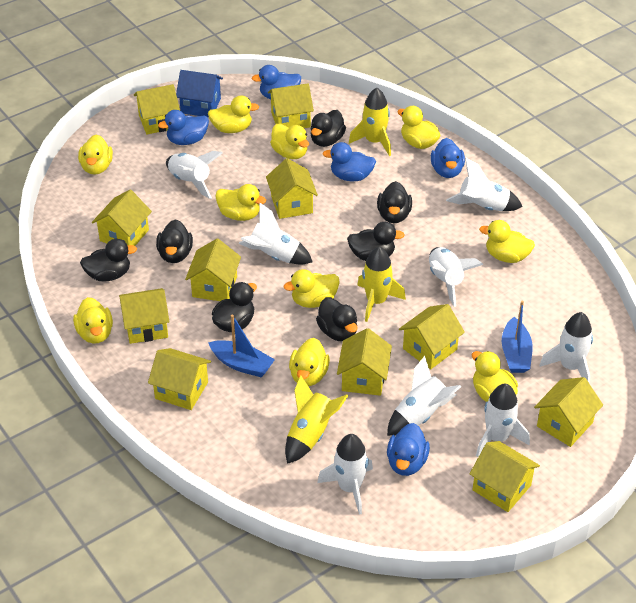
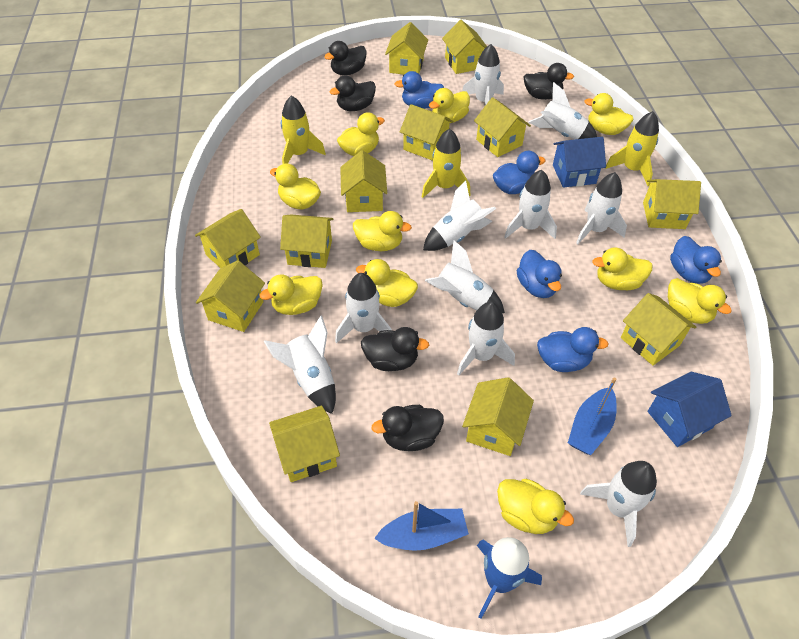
black duck: [80,239,137,282] [156,219,193,263] [212,282,257,332] [311,110,346,147] [316,297,358,342] [347,222,405,261] [377,181,412,223] = 7 -> [324,41,367,75] [329,75,376,111] [361,327,429,371] [371,405,444,451] [524,63,574,100] = 5
blue house: [176,70,223,117] = 1 -> [553,137,606,188] [647,372,732,447] = 2
blue rocket: none = 0 -> [477,537,542,619] = 1
white rocket: [166,151,223,199] [239,203,313,265] [317,434,373,515] [387,356,461,436] [429,247,483,307] [446,158,522,211] [476,384,530,457] [540,312,593,384] = 8 -> [264,316,336,414] [335,273,392,343] [423,180,496,251] [425,240,505,313] [457,302,515,375] [462,44,504,106] [504,170,557,239] [528,82,597,139] [576,172,627,244] [580,461,657,547] = 10
yellow house: [92,189,152,246] [119,288,169,344] [134,84,180,134] [148,348,211,410] [185,239,241,301] [266,158,318,219] [268,83,314,128] [337,328,392,396] [399,304,465,369] [470,441,540,512] [534,377,603,447] = 11 -> [195,209,261,268] [196,260,265,332] [269,406,340,482] [280,214,333,268] [340,150,387,212] [385,22,428,75] [400,104,454,161] [442,20,487,74] [462,377,534,456] [474,97,531,157] [621,293,696,366] [643,179,701,229] = 12

